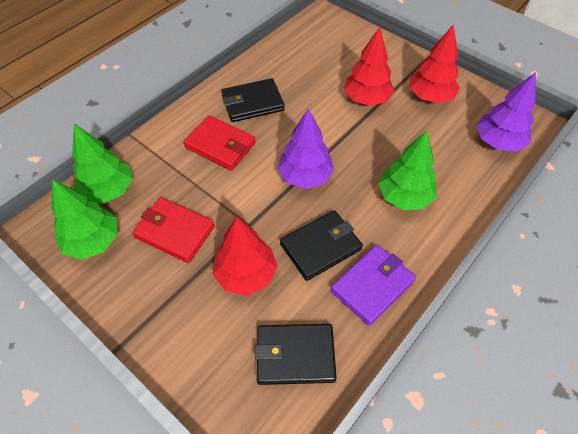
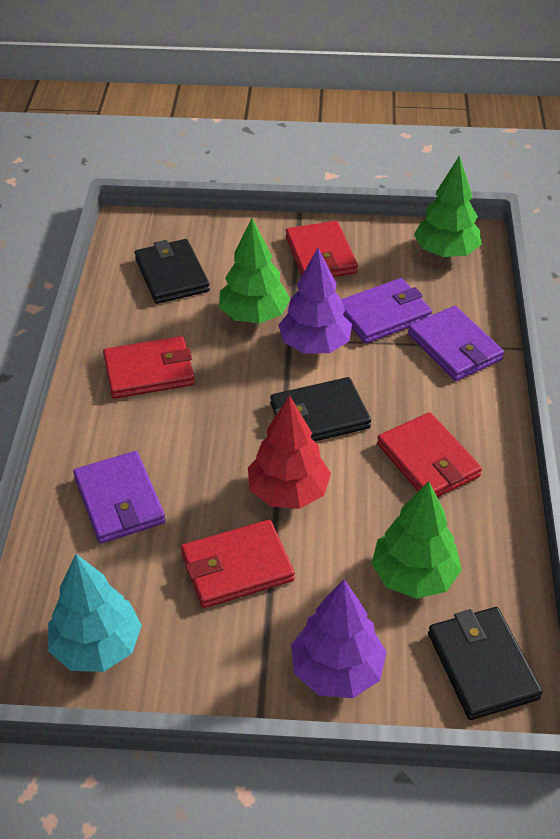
purple wallet: [330,245,416,326] = 1 -> [73,451,166,543] [341,278,432,344] [408,306,504,381] = 3
red tree: [213,217,277,296] [344,27,395,106] [410,24,460,103] = 3 -> [248,395,331,509] = 1
red wallet: [132,197,215,263] [183,115,256,170] = 2 -> [103,336,195,399] [181,520,295,608] [286,221,358,277] [377,412,482,497] = 4
turquoise tree: none = 0 -> [48,554,142,672] = 1

